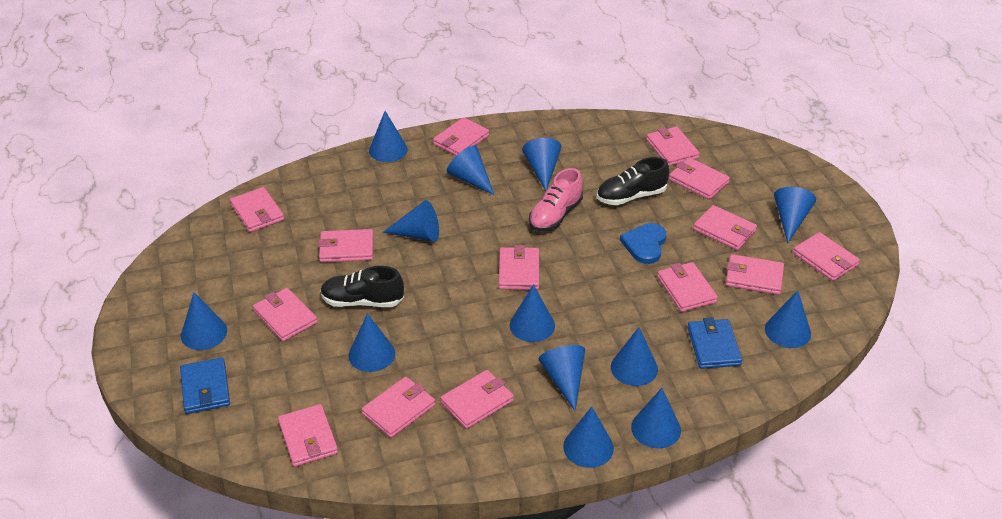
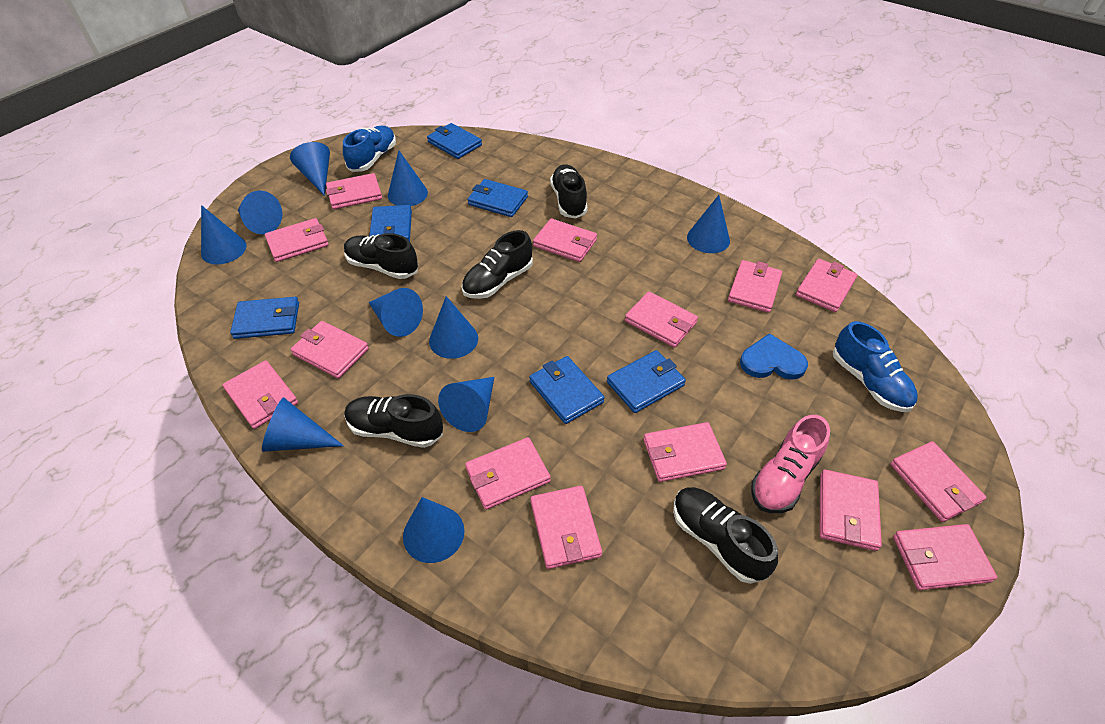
black shoe: [320,266,404,307] [597,157,669,205] = 2 -> [344,233,418,279] [345,394,443,448] [462,230,533,299] [550,164,588,219] [673,487,778,584] = 5
blue cone: [181,292,227,350] [348,313,395,372] [369,111,408,162] [383,200,439,242] [447,145,494,195] [510,284,555,342] [522,138,561,191] [539,345,585,411] [563,407,614,468] [611,327,658,386] [631,388,681,449] [765,290,811,348] [774,187,816,243] = 13 -> [201,205,247,265] [238,191,282,235] [262,397,344,452] [290,142,330,196] [369,288,423,337] [388,150,428,206] [403,497,464,563] [429,296,478,359] [438,377,494,432] [687,195,730,253] = 10
blue shoe: none = 0 -> [343,126,396,172] [833,321,918,412] = 2
blue wallet: [180,357,230,414] [688,317,742,369] = 2 -> [230,297,299,339] [369,205,412,241] [427,123,482,159] [467,179,528,217] [529,356,605,424] [607,350,686,413] = 6

